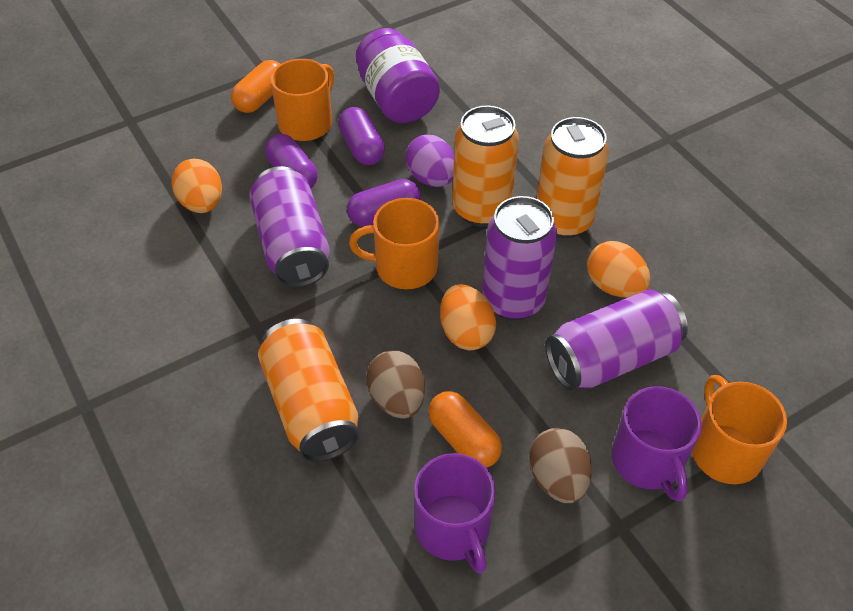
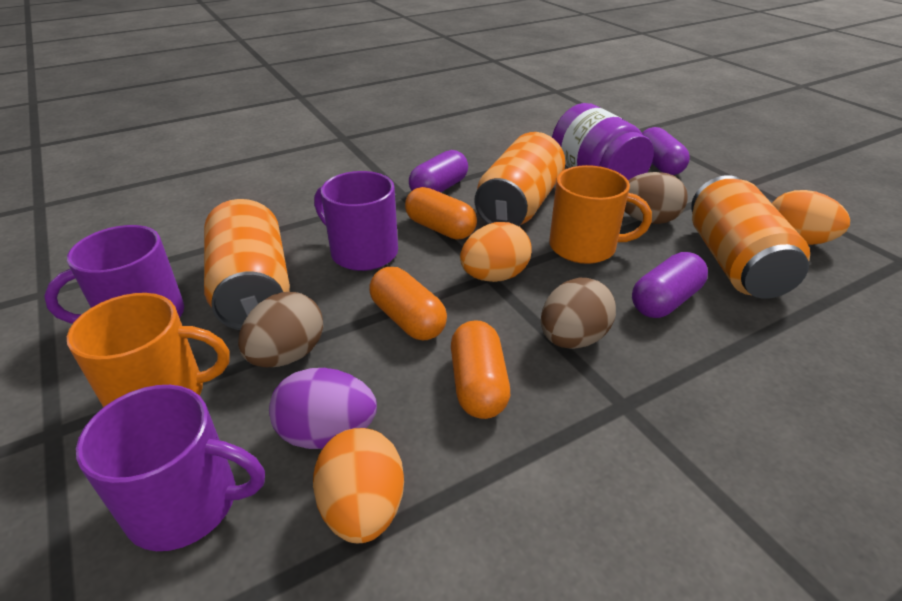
brown egg: [366,351,425,418] [529,428,592,503] = 2 -> [238,292,323,367] [541,278,616,349] [625,172,688,224] = 3
orange capsule: [231,60,280,113] [428,391,502,468] = 2 -> [369,267,447,340] [405,187,477,239] [451,320,510,419] = 3
orange mug: [270,59,334,141] [349,198,439,289] [692,375,787,484] = 3 -> [67,293,230,407] [549,165,652,264] = 2
purple can: [249,166,330,287] [482,196,557,320] [545,289,688,391] = 3 -> none = 0
purple mug: [414,453,495,574] [611,386,702,502] = 2 -> [44,225,184,324] [76,385,265,551] [314,171,398,271] = 3

